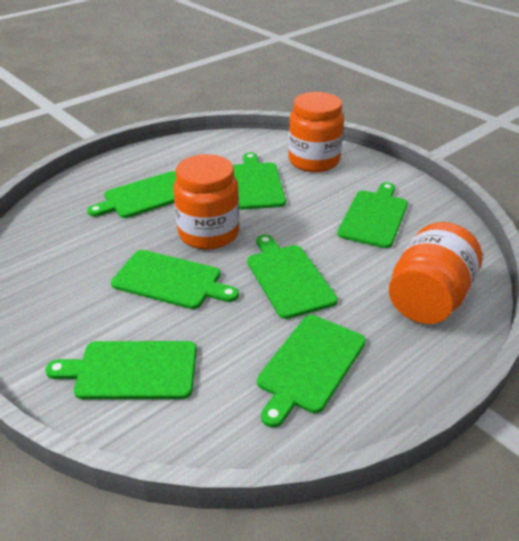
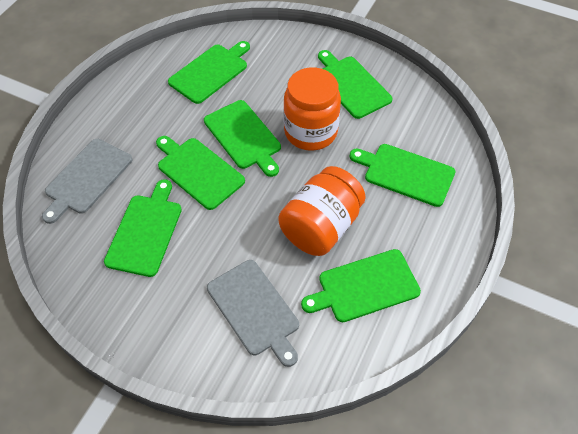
grey cutting board: none = 0 -> [42,139,132,224] [207,260,299,367] = 2
orange jar: [173,154,240,250] [288,92,344,172] [389,222,482,324] = 3 -> [278,166,366,256] [283,68,341,151] = 2

